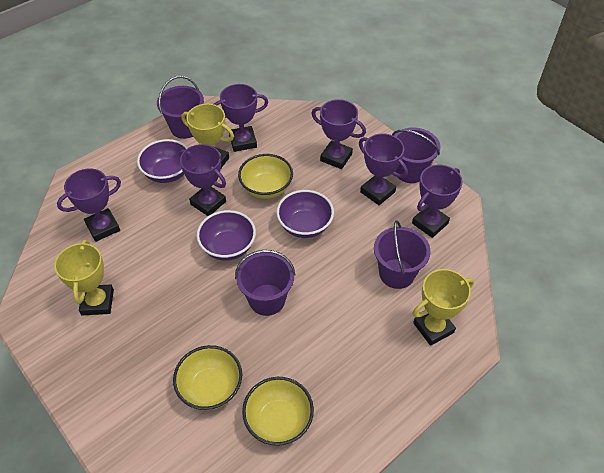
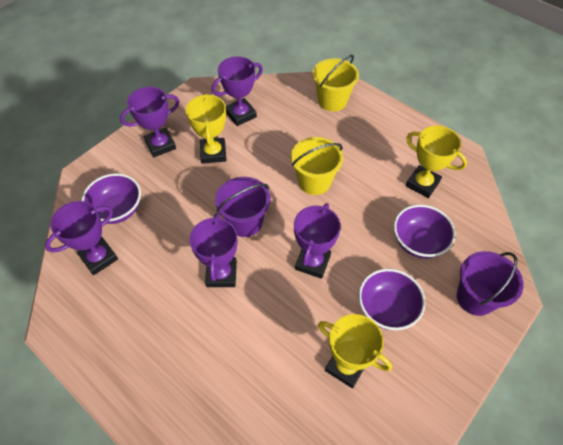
purple bucket: [157,76,204,139] [235,250,295,316] [374,220,431,289] [392,128,441,183] = 4 -> [215,177,270,237] [457,251,524,316] = 2
purple trophy: [57,169,121,242] [179,144,226,216] [214,84,269,152] [311,99,366,169] [359,134,408,205] [412,164,463,238] = 6 -> [45,201,118,275] [120,87,180,157] [189,213,238,287] [212,56,263,126] [294,203,341,279] = 5
yellow bowl: [173,345,242,410] [238,154,293,199] [242,377,314,446] = 3 -> none = 0
yellow bucket: none = 0 -> [291,137,343,195] [313,55,359,111] = 2

